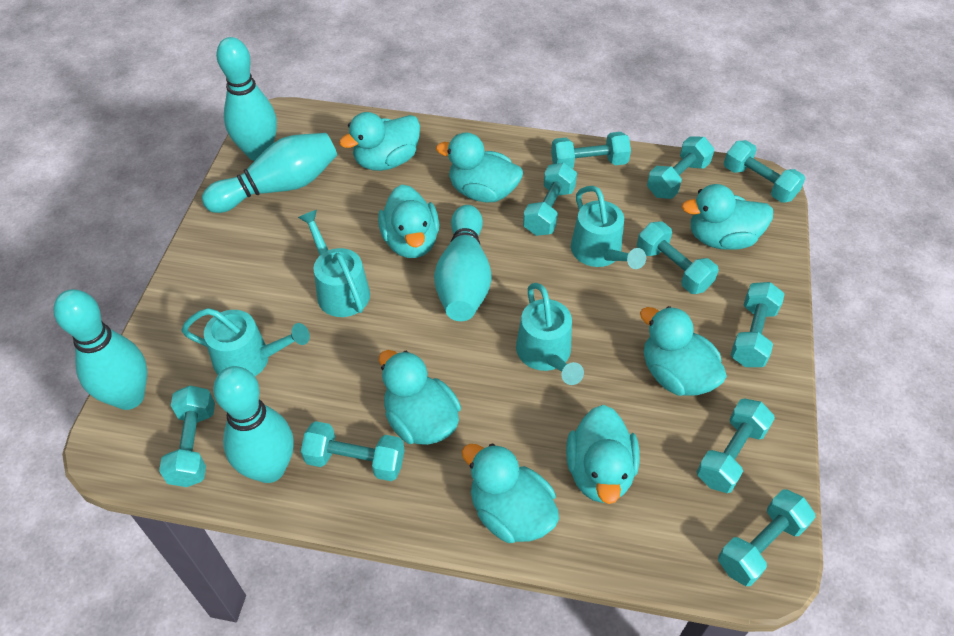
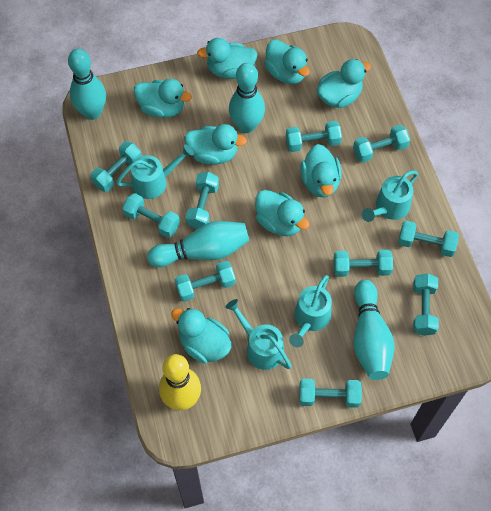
turquoise bowling pin: [54,289,147,410] [202,133,337,213] [213,366,294,483] [216,37,277,161] [434,205,491,321] = 5 -> [68,49,106,120] [147,221,250,267] [229,63,265,133] [353,280,395,380] = 4
yellow bowling pin: none = 0 -> [159,354,201,410] = 1

